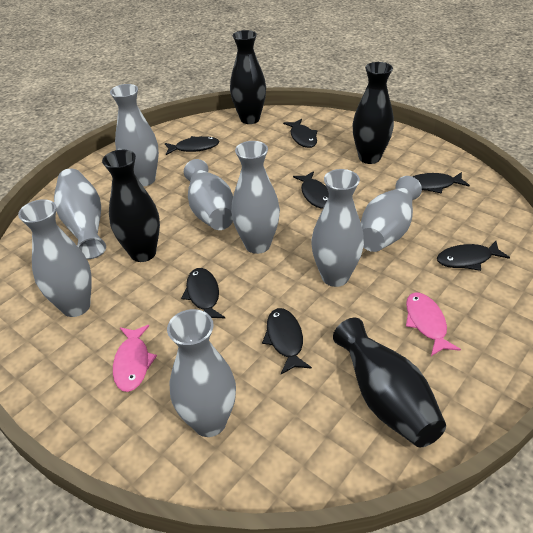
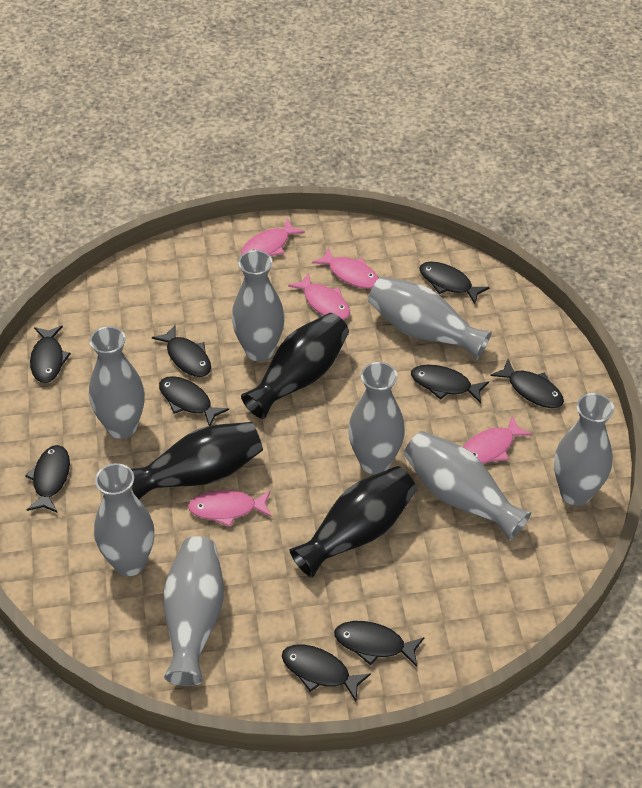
black fish: [165,136,219,155] [181,268,225,318] [262,308,312,374] [283,119,317,148] [293,171,329,209] [412,172,470,194] [437,241,510,271] = 7 -> [25,445,70,513] [30,326,71,383] [152,325,211,377] [159,376,229,426] [282,644,371,701] [334,621,425,667] [411,365,489,404] [419,262,490,304] [490,359,564,408] = 9
black vase: [102,150,160,262] [230,30,266,124] [333,318,446,447] [352,62,394,164] = 4 -> [131,422,263,499] [241,313,349,419] [290,466,416,578] = 3
pink fish: [113,325,157,392] [406,293,461,356] = 2 -> [188,490,272,527] [241,219,305,256] [288,272,350,320] [312,248,379,289] [463,416,532,464] = 5

